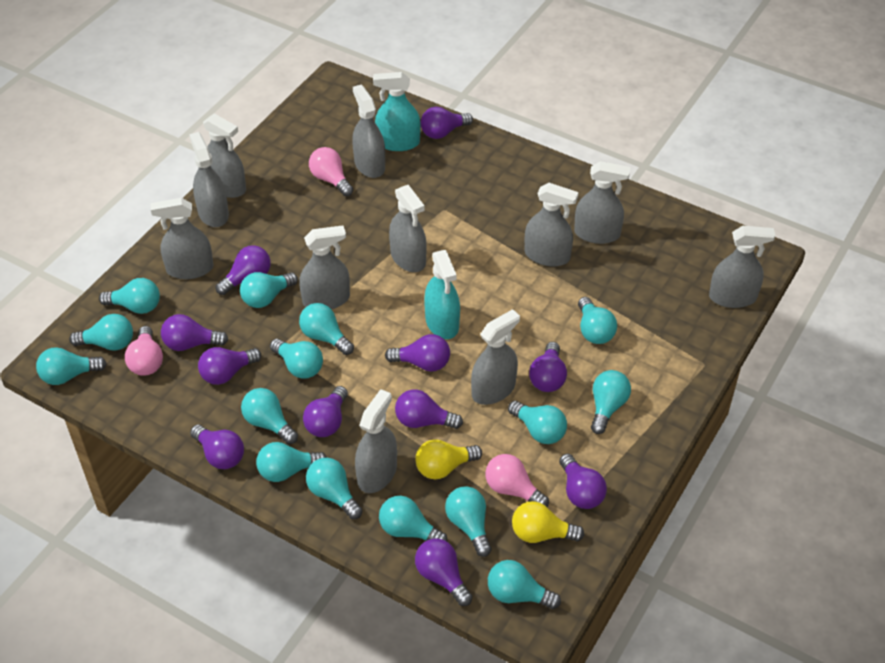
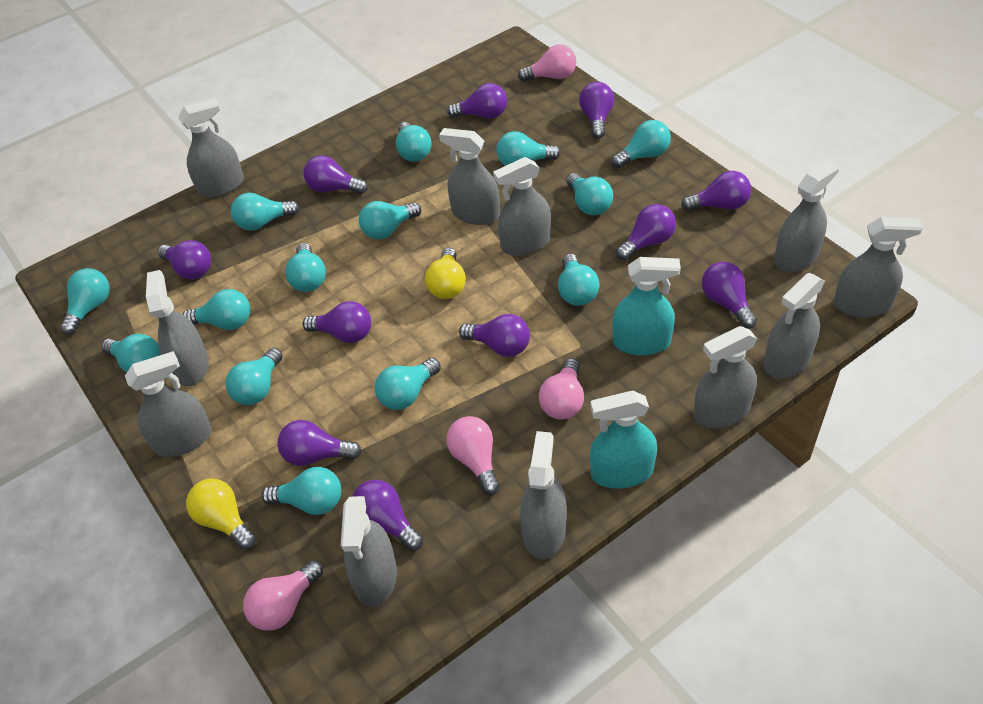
pink light bulb: [125,326,163,376] [309,147,353,196] [485,454,549,507] = 3 -> [243,560,323,631] [446,416,500,495] [518,45,576,81] [539,358,584,420] = 4
turquoise light bulb: [36,347,107,385] [69,314,133,351] [99,278,160,314] [240,272,298,308] [241,388,298,444] [256,442,327,482] [270,339,323,379] [299,303,354,355] [306,458,363,519] [379,496,448,541] [445,486,492,557] [488,560,561,609] [508,401,567,444] [578,297,617,344] [591,370,631,434] = 15 -> [60,268,110,335] [101,334,161,373] [183,289,250,330] [226,348,283,405] [231,193,300,231] [261,467,341,515] [285,243,326,292] [359,201,421,239] [375,358,441,410] [396,122,432,162] [496,131,561,166] [558,254,600,306] [566,173,613,215] [611,120,671,168] = 14

